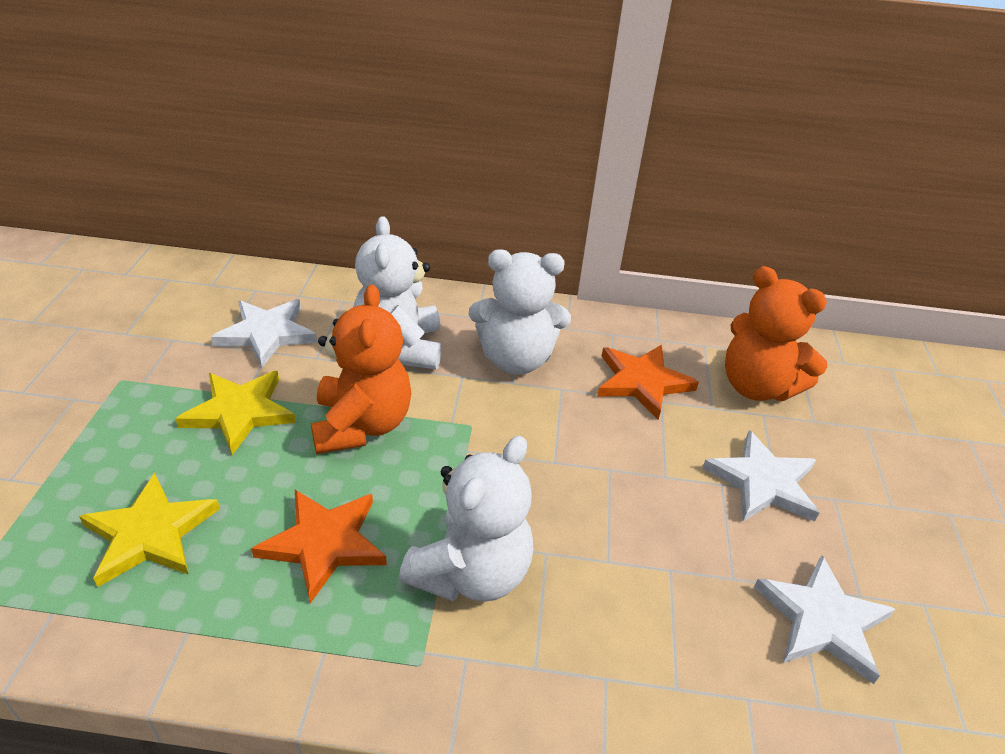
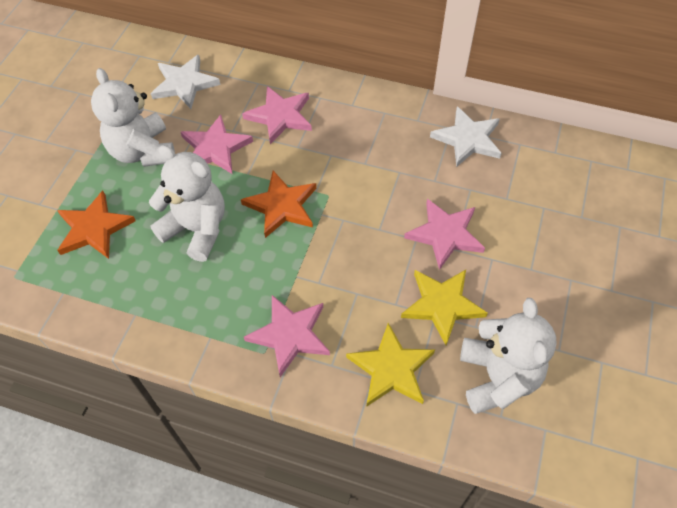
orange teddy bear: [311,284,411,454] [725,266,827,401] = 2 -> none = 0
pink star: none = 0 -> [181,115,253,174] [242,86,312,144] [244,295,330,377] [404,199,485,270] = 4
white star: [211,299,317,368] [702,430,819,522] [754,555,895,684] = 3 -> [151,55,221,109] [430,106,502,167] = 2

